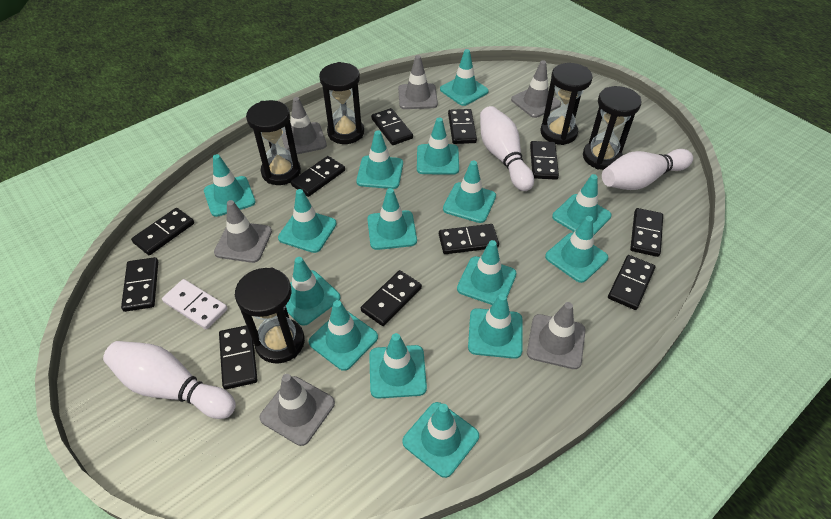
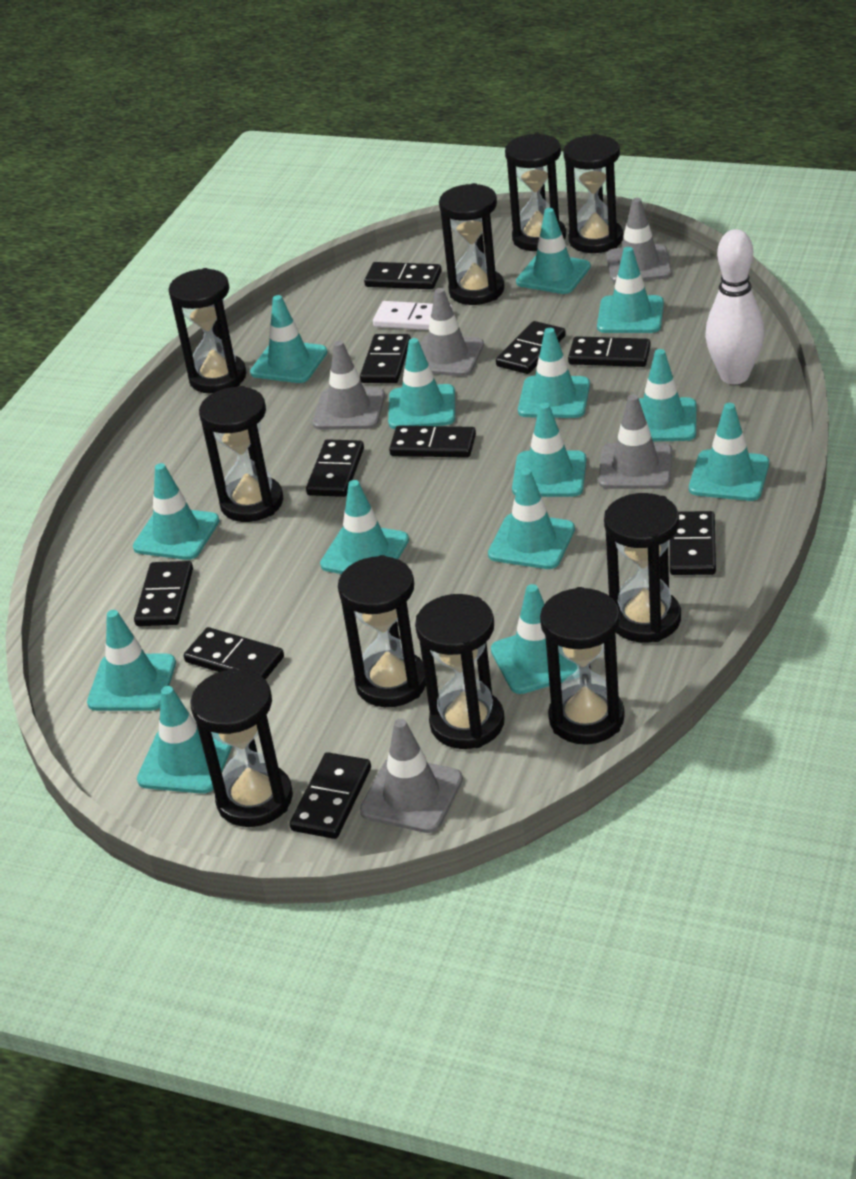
black domino: [121,257,158,312] [131,208,194,255] [219,325,257,390] [291,156,345,197] [361,270,422,326] [371,108,413,145] [439,224,499,254] [448,109,477,144] [530,141,559,180] [608,255,655,310] [630,208,663,257] = 11 -> [134,561,193,626] [184,627,284,680] [290,752,371,839] [306,439,364,497] [360,334,411,383] [364,262,442,289] [389,426,476,458] [496,321,566,374] [568,336,651,367] [670,511,716,575] = 10
black hourglass: [235,268,305,364] [246,100,301,185] [319,62,364,144] [540,63,593,145] [583,86,642,170] = 5 -> [169,268,246,394] [190,668,293,827] [199,386,283,522] [338,555,426,707] [415,594,505,749] [439,183,505,305] [505,133,566,251] [540,587,625,745] [563,134,623,253] [604,493,681,642] = 10
grey traffic cone: [214,200,272,263] [259,374,335,446] [282,97,327,154] [398,55,438,109] [511,60,561,118] [527,302,586,369] = 6 -> [313,340,385,430] [360,719,463,833] [420,288,484,376] [598,394,672,489] [606,198,672,283] = 5
turquoise traffic cone: [204,154,256,217] [278,189,337,253] [286,257,340,326] [309,300,378,371] [356,130,403,189] [367,188,417,250] [369,333,427,399] [402,402,479,478] [417,118,459,175] [440,49,489,106] [443,161,496,223] [457,240,517,305] [468,294,522,359] [545,216,608,283] [552,174,611,235] = 15 -> [87,610,176,711] [133,463,220,560] [137,686,232,794] [250,295,327,383] [320,480,409,574] [388,338,455,429] [488,468,575,569] [491,584,578,694] [512,403,586,497] [516,208,591,294] [518,328,590,418] [597,247,664,333] [639,349,696,441] [689,403,769,501] = 14
white bowling pin: [103,341,236,419] [480,106,534,191] [602,149,693,190] = 3 -> [705,229,764,384] = 1

